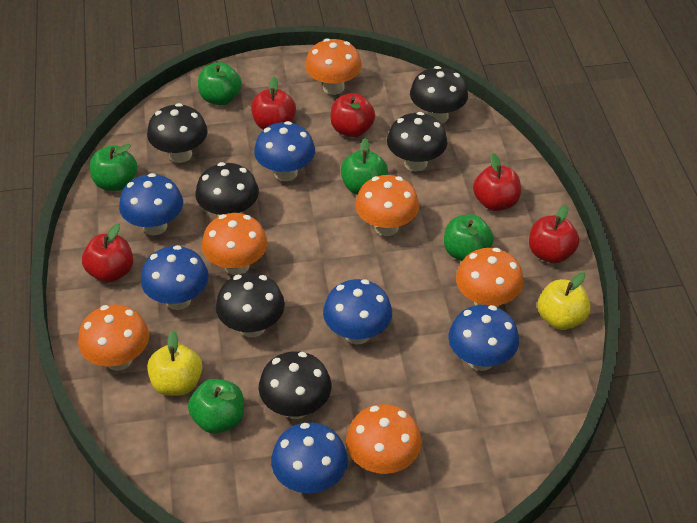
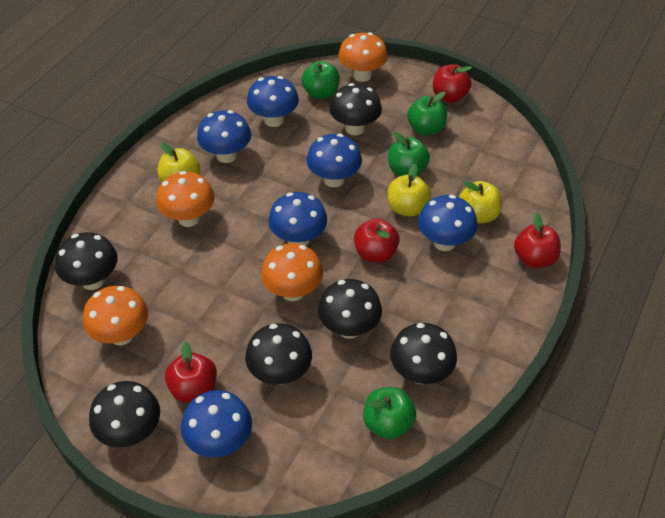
green apple: [90,144,137,191] [188,379,244,434] [198,62,242,105] [341,138,388,195] [444,214,494,261] = 5 -> [301,61,340,99] [363,387,416,439] [388,132,430,176] [407,92,447,135] = 4
orange mushroom: [78,304,149,371] [202,213,268,275] [305,38,362,95] [346,404,422,474] [355,175,419,236] [456,248,524,308] = 6 -> [83,286,148,345] [156,171,214,227] [261,243,323,301] [338,32,388,82] = 4
red apple: [82,224,133,283] [251,77,296,130] [330,93,375,137] [473,153,521,211] [529,205,579,263] = 5 -> [165,342,217,403] [354,219,400,263] [433,64,472,103] [514,213,561,268] = 4
yellow apple: [147,331,203,396] [538,272,591,330] = 2 -> [158,143,200,182] [388,164,431,217] [459,181,502,224] = 3

